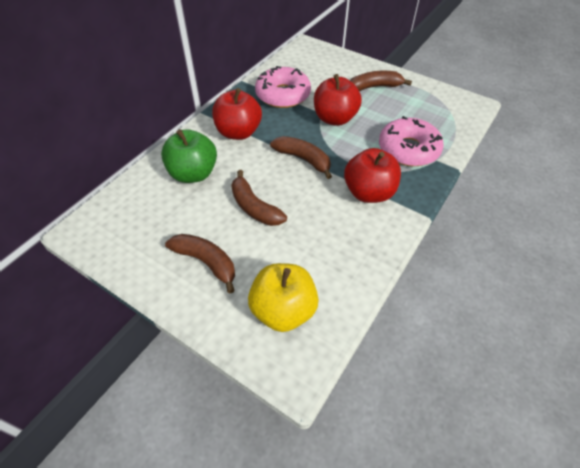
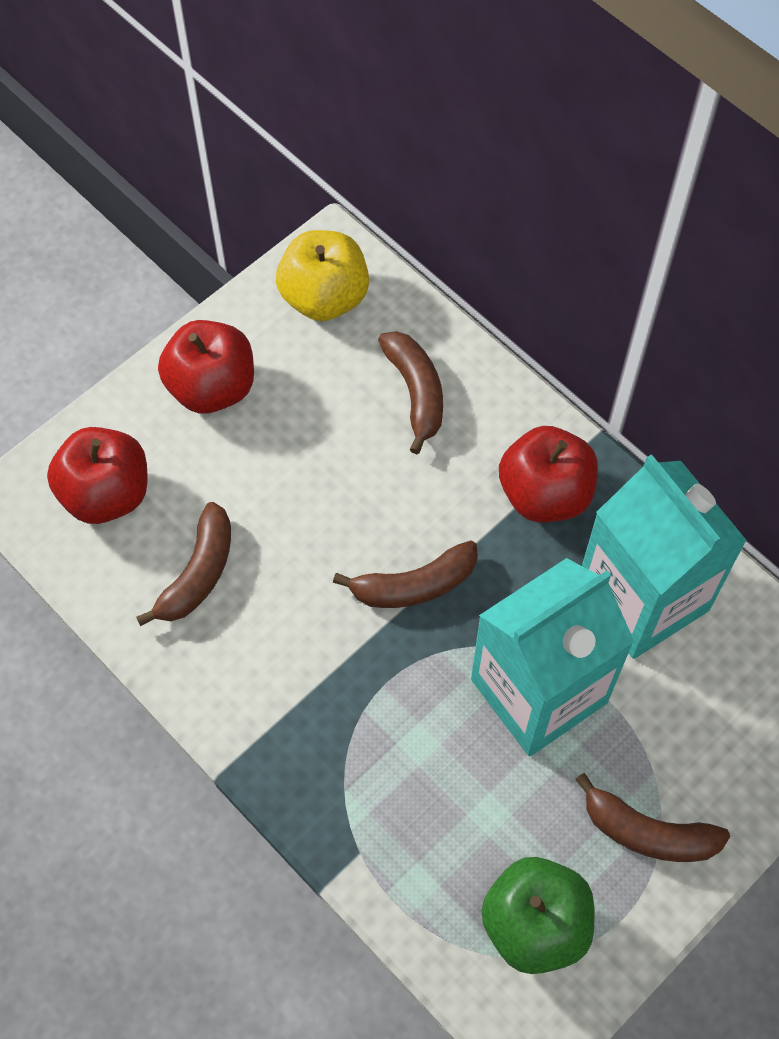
pink donut: [255,66,311,108] [379,116,444,166] = 2 -> none = 0
turquoise carton: none = 0 -> [471,558,634,756] [582,454,747,659] = 2

